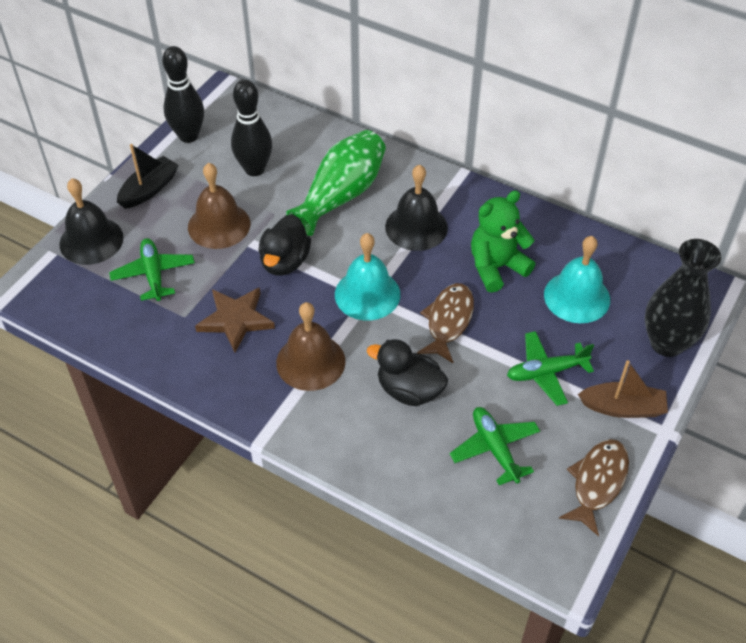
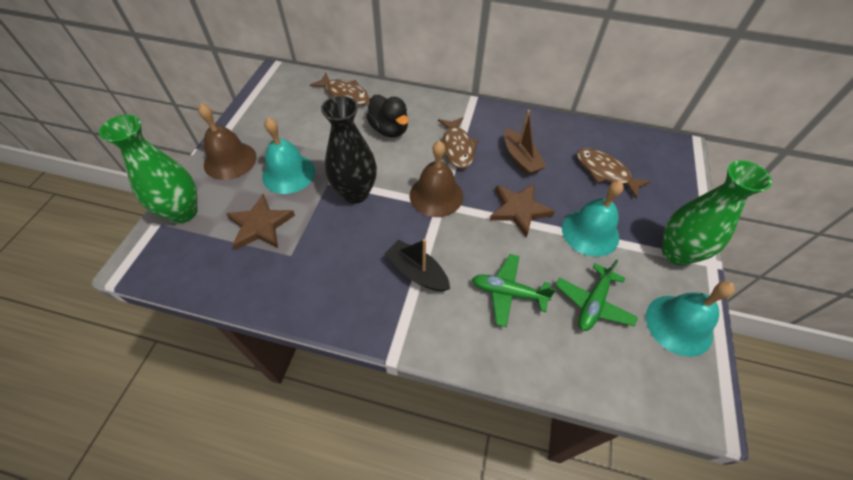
black bell: [59,178,123,265] [385,164,448,251] = 2 -> none = 0
black bowling pin: [162,46,204,143] [231,79,272,176] = 2 -> none = 0
black duck: [258,214,311,276] [367,339,448,406] = 2 -> [366,95,409,137] = 1
brown fish: [417,283,474,363] [559,439,629,537] = 2 -> [310,73,370,105] [438,117,479,169] [576,148,651,198] = 3
brown star: [195,287,275,352] = 1 -> [226,194,295,250] [490,183,555,237] = 2
green plane: [109,238,195,301] [450,407,540,485] [507,331,594,406] = 3 -> [472,254,556,327] [555,259,638,331] = 2
green teddy bear: [471,190,535,293] = 1 -> none = 0
green vase: [286,130,386,236] = 1 -> [99,115,198,223] [662,160,772,266] = 2
turquoise bell: [335,233,400,320] [544,236,610,323] = 2 -> [262,117,315,194] [562,180,624,257] [646,281,735,357] = 3

